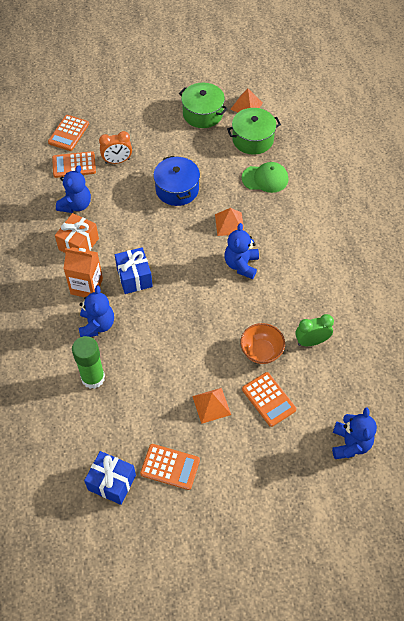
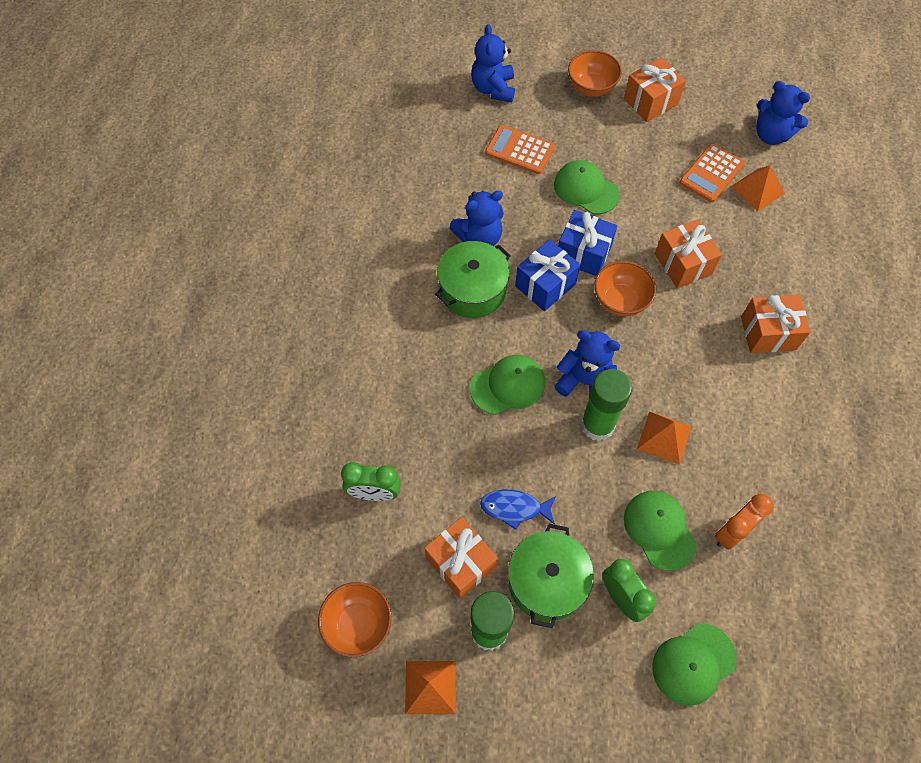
blue fish: none = 0 -> [480,490,556,530] = 1
blue pot: [153,156,200,206] = 1 -> none = 0
green cap: [242,162,289,193] = 1 -> [470,355,545,415] [554,160,620,214] [624,491,697,571] [652,623,737,706] = 4
green clock: [295,314,334,346] = 1 -> [341,462,401,501] [602,559,656,622] = 2
green glue stick: [72,336,105,389] = 1 -> [470,591,515,651] [581,369,632,441] = 2
orange bowl: [240,323,285,364] = 1 -> [318,582,392,657] [568,50,622,97] [594,261,656,317] = 3
orange calculator: [48,115,89,151] [52,151,96,178] [140,444,200,490] [242,372,297,427] = 4 -> [485,125,555,174] [679,144,745,203] = 2
orange carton: [63,247,103,297] = 1 -> none = 0
orange gift: [55,213,99,253] = 1 -> [424,517,498,599] [624,58,686,122] [655,219,722,289] [741,295,811,353] = 4

